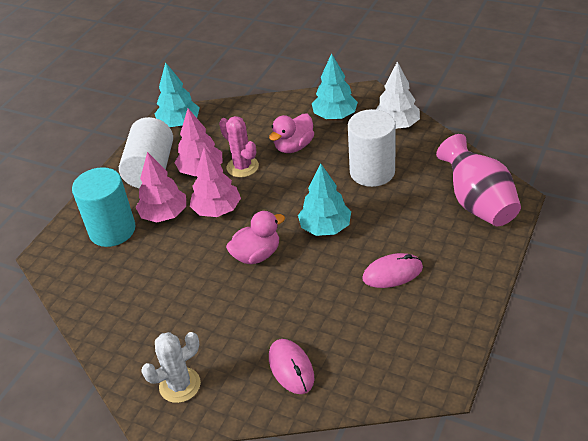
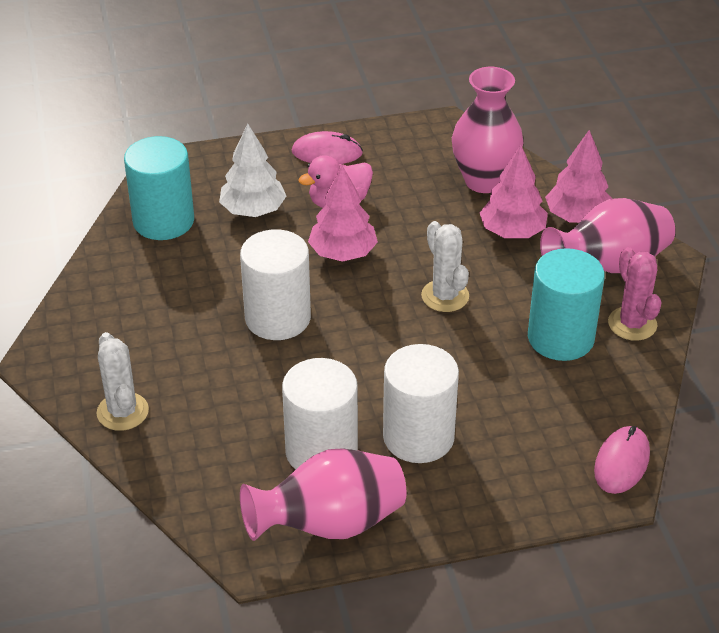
pink duck: [226,211,285,264] [269,114,314,153] = 2 -> [298,155,373,208] = 1
pink vase: [436,134,521,226] = 1 -> [240,448,406,541] [452,67,524,193] [540,198,675,273] = 3
turquoise cylinder: [72,167,136,247] = 1 -> [124,136,194,240] [528,248,605,361] = 2
turquoise tree: [155,62,200,127] [298,163,351,236] [312,53,358,119] = 3 -> none = 0
white cactus: [141,332,201,403] = 1 -> [97,332,149,431] [421,221,469,312] = 2
white cylinder: [119,117,173,188] [348,109,396,187] = 2 -> [240,229,311,340] [282,358,358,470] [383,344,459,463] = 3

